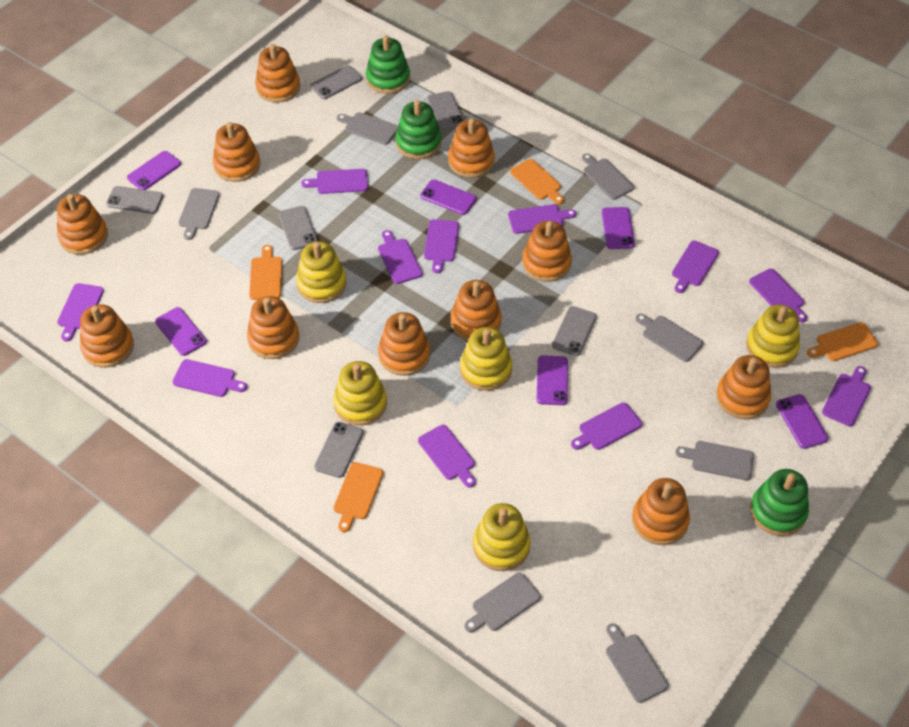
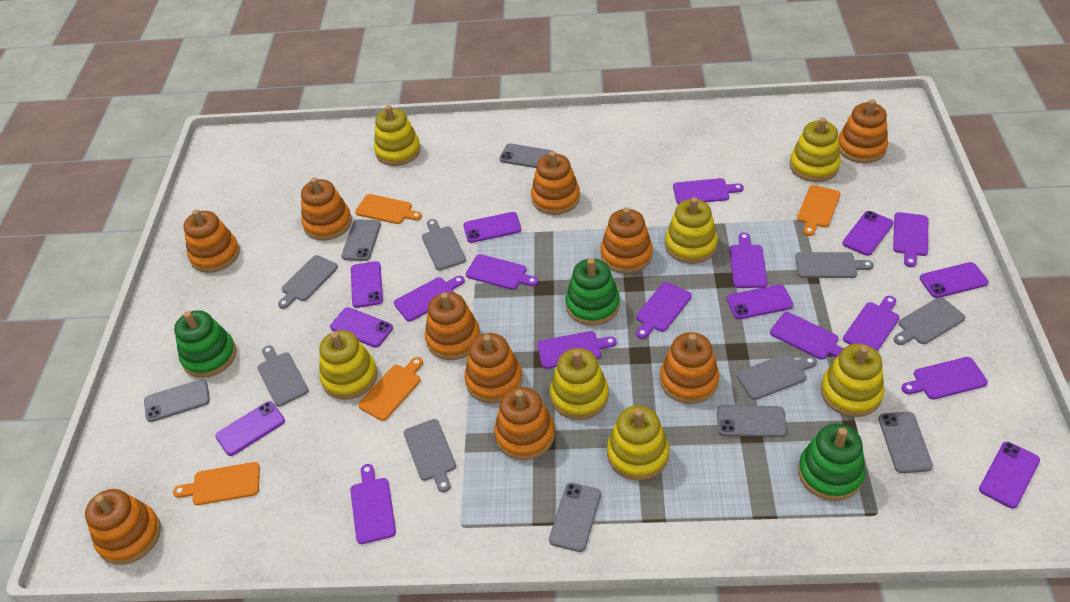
orange stacking toy: [57,194,108,255] [80,304,134,368] [213,122,260,182] [247,296,299,359] [255,44,301,103] [378,312,430,376] [448,118,495,178] [451,280,502,341] [522,221,572,282] [632,478,690,545] [716,355,771,420] = 11 -> [85,489,161,565] [184,209,240,273] [301,177,352,240] [425,292,481,360] [465,333,522,404] [494,387,555,460] [531,151,580,215] [601,207,653,274] [660,332,719,404] [838,99,888,163] = 10
purple phone: [127,151,181,190] [155,307,207,356] [420,180,476,215] [537,355,568,405] [602,207,635,249] [776,394,829,449] = 6 -> [215,401,285,456] [330,307,393,348] [351,261,383,308] [463,212,521,243] [727,285,793,319] [842,211,893,256] [920,262,988,298] [979,442,1040,509] = 8
yellow stacking toy: [296,241,347,303] [333,361,387,426] [460,327,512,391] [473,503,531,571] [746,305,800,368] = 5 -> [319,330,378,400] [374,105,421,166] [550,348,609,420] [607,405,669,481] [665,197,718,264] [790,118,841,182] [821,344,884,417] = 7

